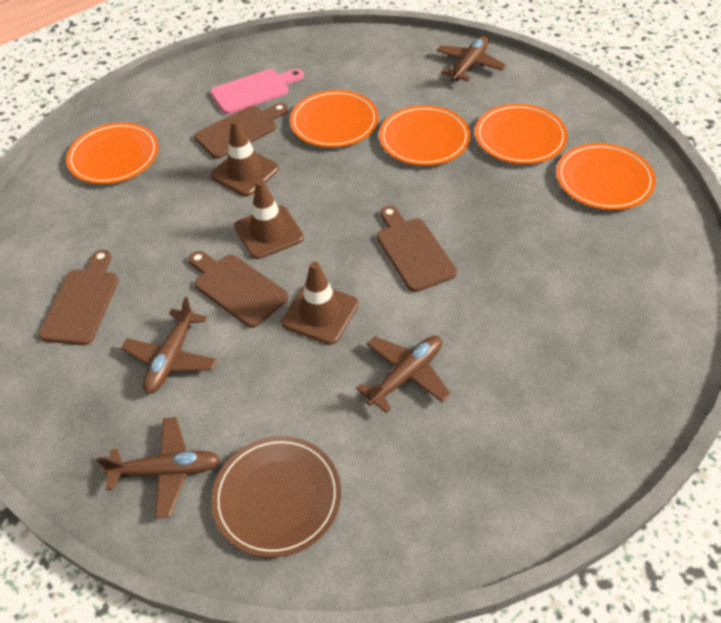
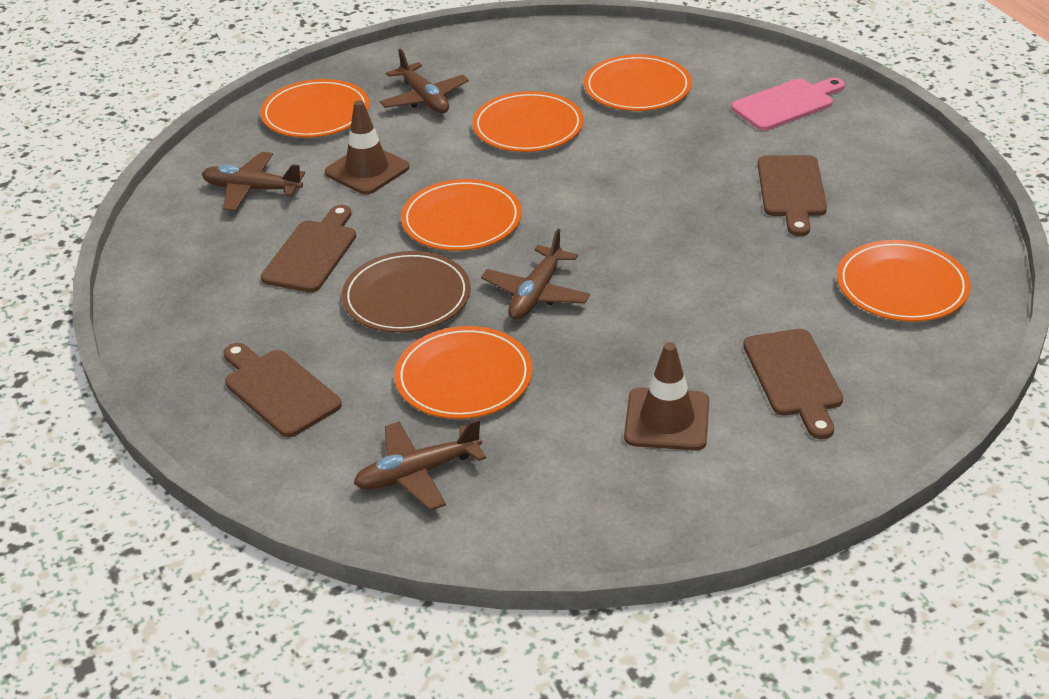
brown traffic cone: [210,119,279,196] [234,179,304,259] [281,262,359,345] = 3 -> [325,100,409,194] [624,342,709,451] = 2
orange plate: [66,122,159,184] [290,90,379,148] [379,105,470,166] [475,104,568,164] [556,143,656,210] = 5 -> [261,79,370,138] [395,326,532,419] [401,179,522,251] [472,91,584,152] [584,54,692,111] [837,240,971,322] = 6

